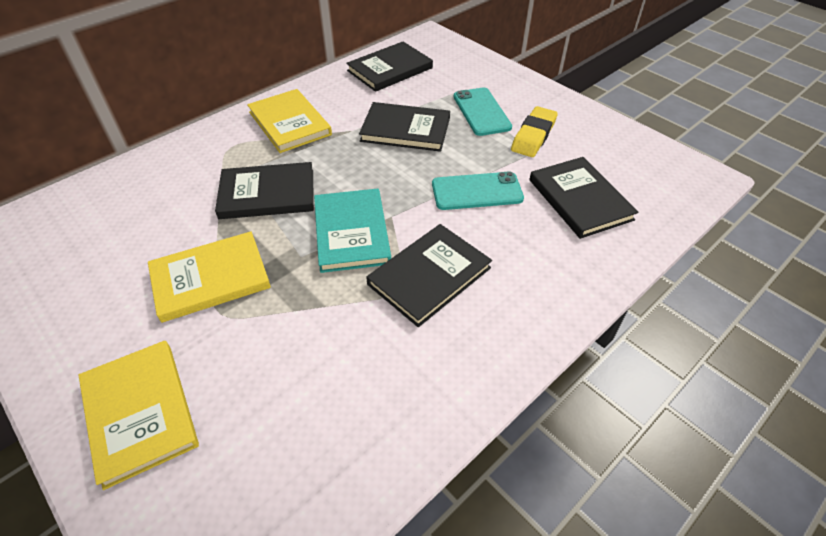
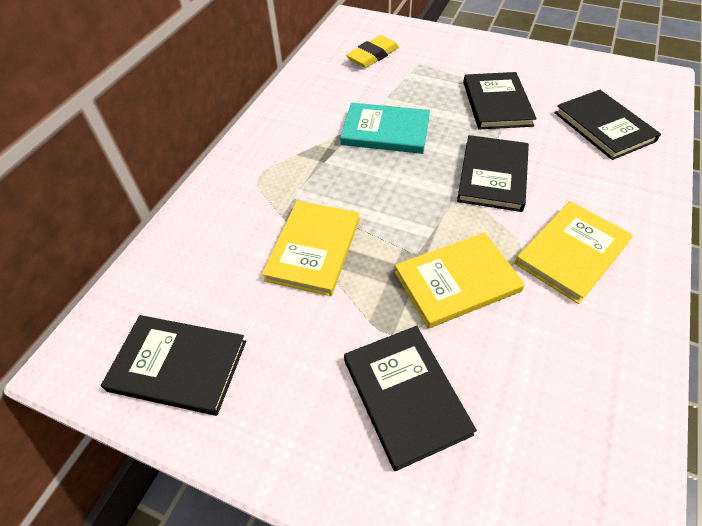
turquoise phone: [432,171,524,210] [454,88,512,136] = 2 -> none = 0

